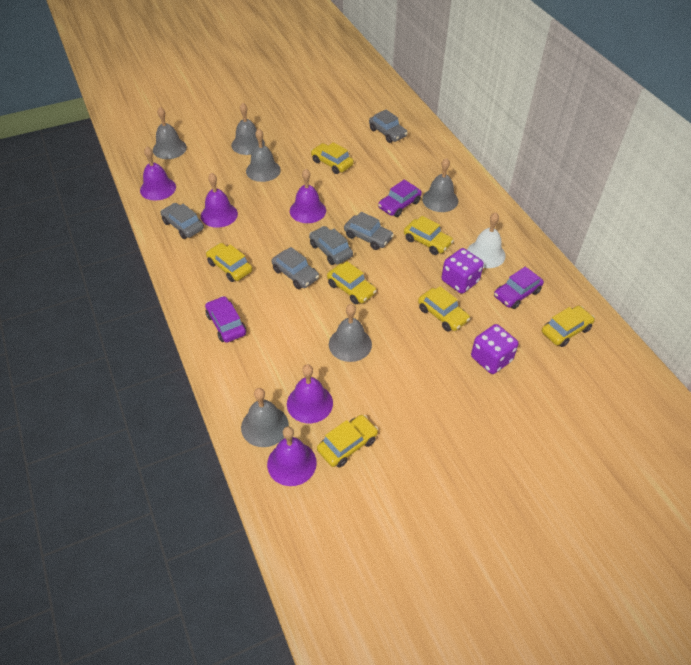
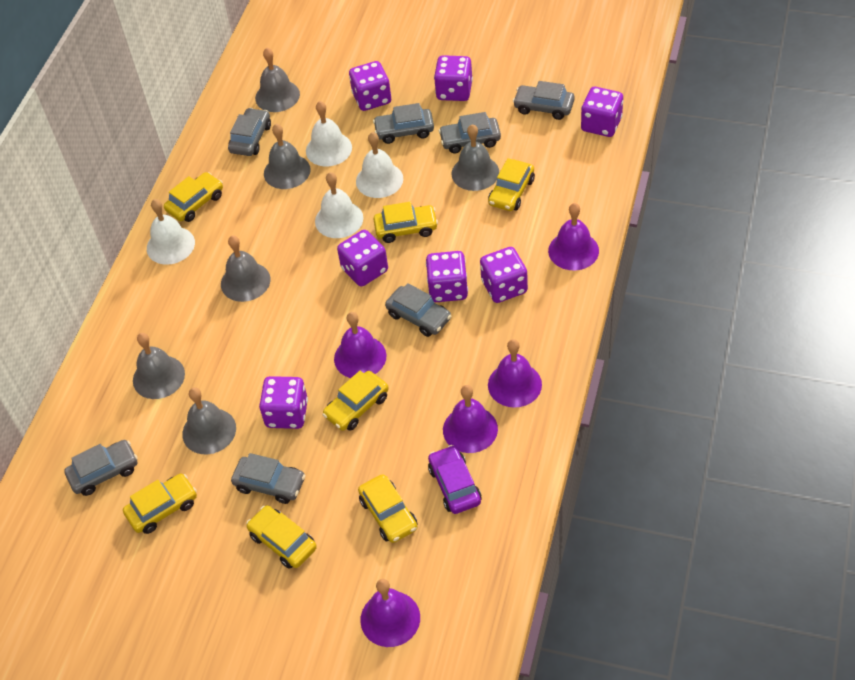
grey car: [161,203,204,239] [272,247,319,289] [309,226,353,265] [344,212,394,250] [369,110,408,143] = 5 -> [64,440,138,496] [228,108,271,156] [231,453,305,504] [373,103,434,144] [385,283,451,337] [439,112,501,153] [513,81,575,120] = 7
purple car: [205,296,247,343] [378,180,422,217] [494,267,544,309] = 3 -> [428,445,482,514] = 1
purple dice: [441,248,484,294] [471,324,518,374] = 2 -> [259,376,308,429] [337,230,388,287] [349,61,391,111] [426,251,468,302] [434,55,473,101] [480,247,528,303] [581,87,623,137] = 7
white bell: [467,213,506,268] = 1 -> [147,199,195,265] [306,101,352,166] [315,172,363,238] [356,132,403,198] = 4

